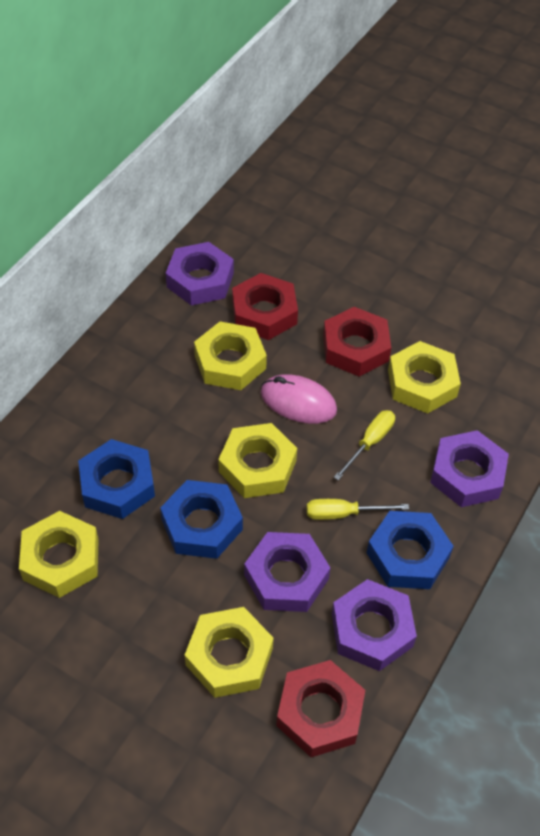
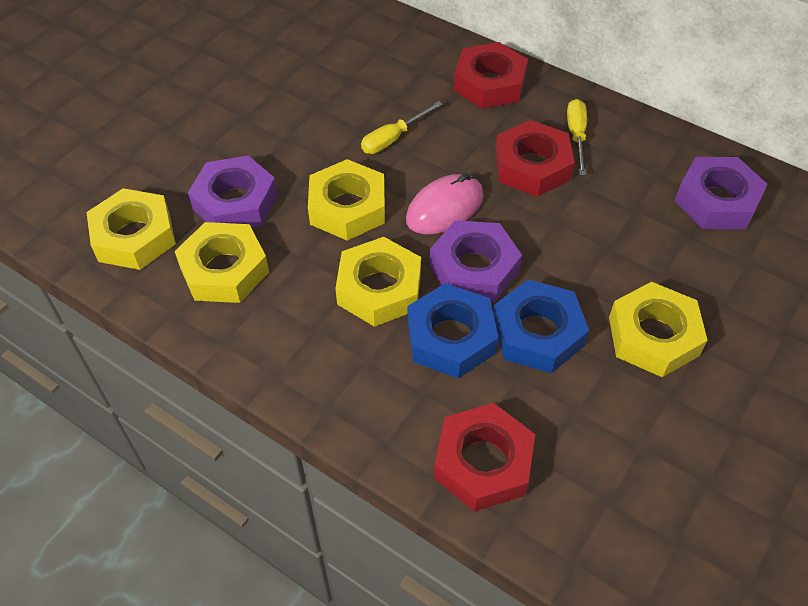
blue nut: [78,439,155,519] [160,480,243,559] [367,511,454,589] = 3 -> [407,283,498,378] [493,279,589,373] = 2
purple nut: [166,242,234,306] [244,532,330,612] [332,579,417,671] [430,430,509,507] = 4 -> [188,155,278,228] [429,220,522,302] [675,157,768,229] = 3

